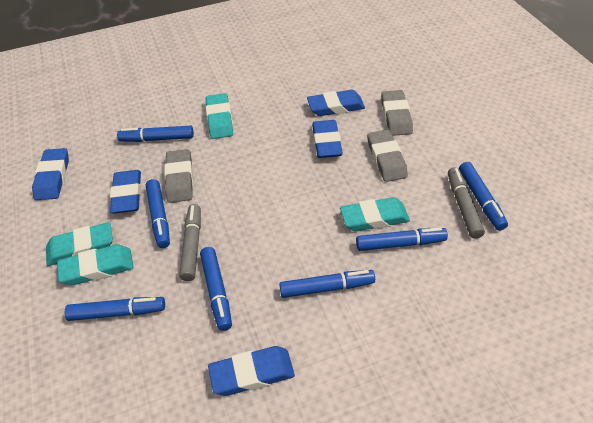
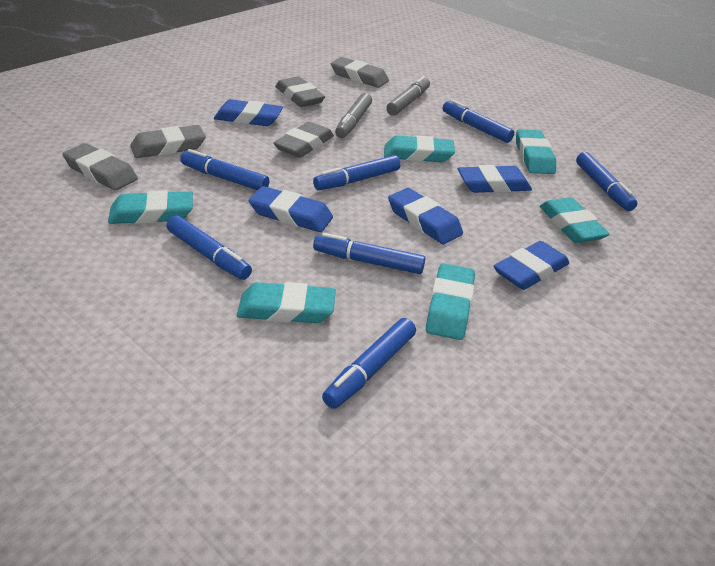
grey eraser: [164,149,193,203] [367,130,408,182] [381,90,413,136] = 3 -> [62,143,138,191] [130,125,206,158] [273,121,334,158] [275,76,325,107] [331,57,389,88] = 5
turquoise eraser: [46,222,113,266] [57,244,133,285] [206,93,233,139] [340,197,410,231] = 4 -> [108,190,193,224] [237,282,336,323] [384,135,455,162] [426,263,475,340] [516,129,556,174] [540,197,610,243] = 6

